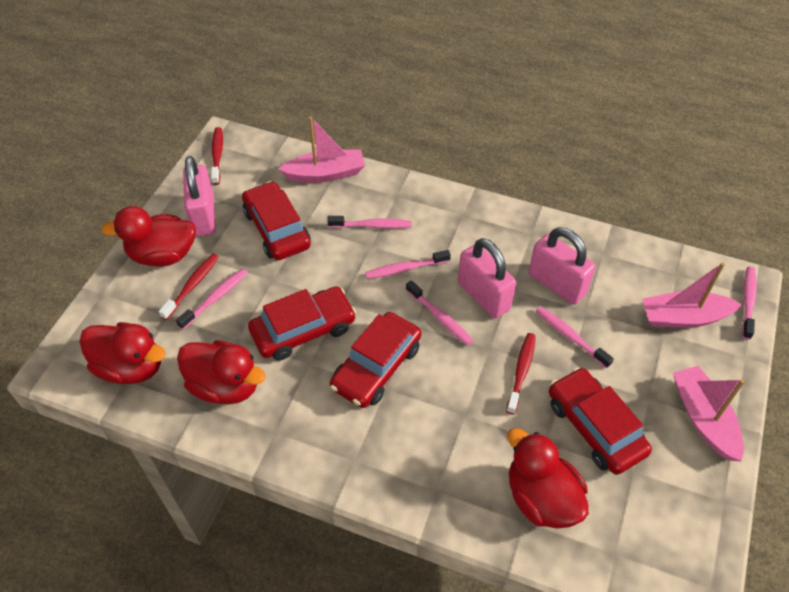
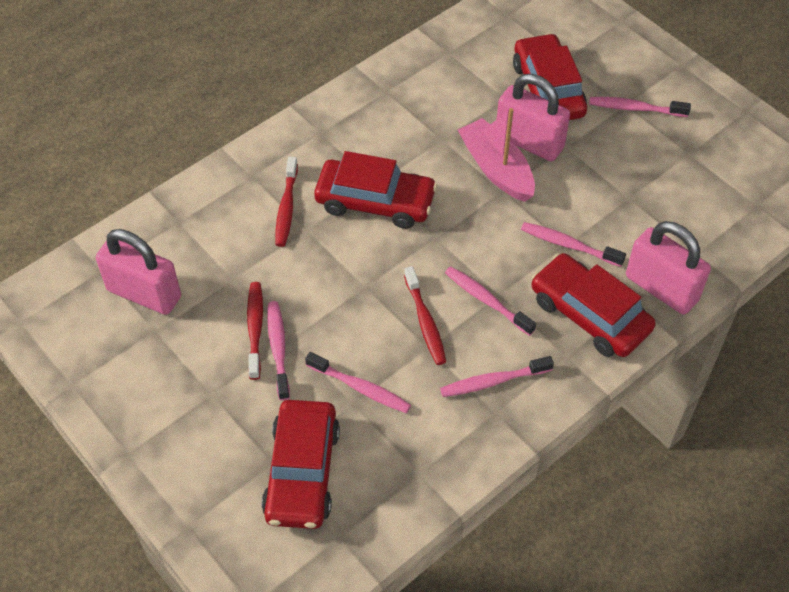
pink boat: [278,116,365,183] [642,262,742,328] [673,366,745,461] = 3 -> [458,108,535,202] = 1
red duck: [79,322,166,384] [101,206,196,266] [177,340,266,404] [508,428,589,528] = 4 -> none = 0

